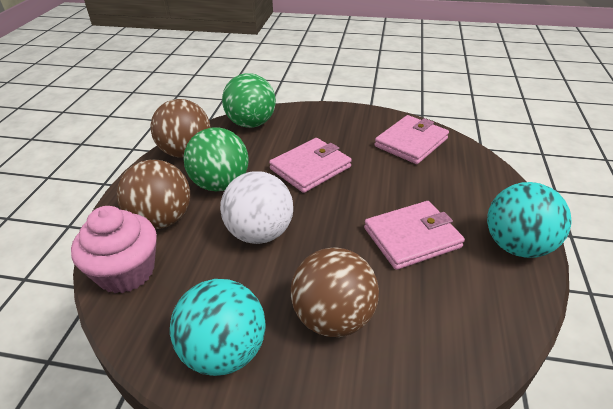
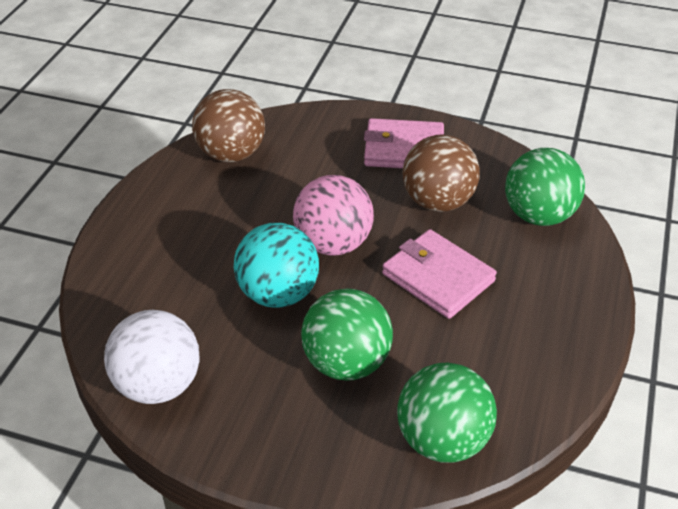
brown ball: [117,160,190,229] [151,99,211,158] [291,248,379,337] = 3 -> [192,89,265,162] [403,134,480,212] = 2
green ball: [183,127,249,191] [222,73,276,128] = 2 -> [301,288,393,381] [397,363,497,463] [505,148,585,226] = 3
pink ball: none = 0 -> [293,175,374,256] = 1
pink cupcake: [71,206,157,293] = 1 -> none = 0
pink wallet: [269,138,352,193] [364,201,465,270] [374,115,449,164] = 3 -> [364,118,444,168] [382,229,497,319] = 2
turquoise ball: [170,279,266,376] [487,182,571,258] = 2 -> [234,223,319,308] = 1

